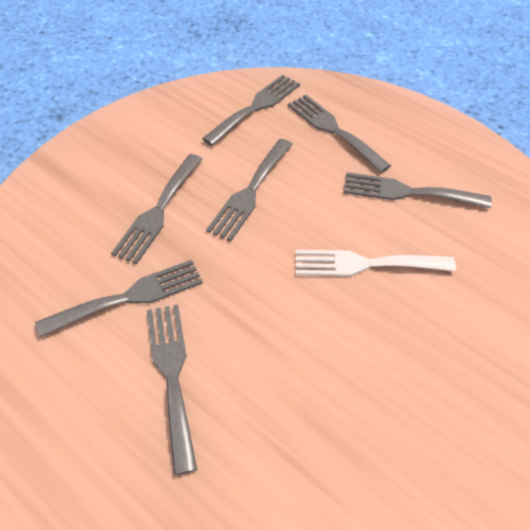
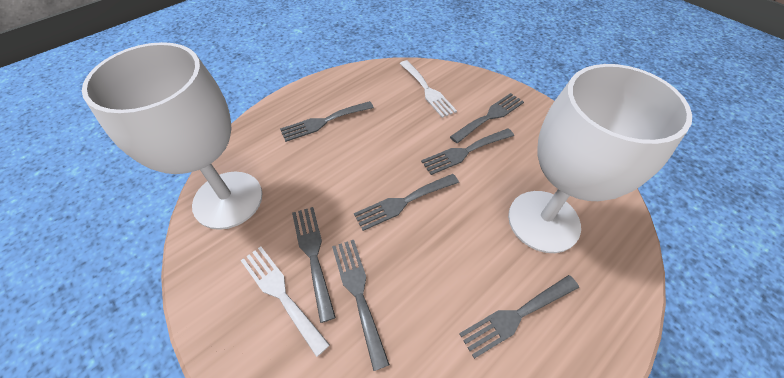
white fork: [296,250,456,276] = 1 -> [241,246,330,357] [400,60,457,118] = 2
white goblet: none = 0 -> [82,42,263,230] [508,64,692,253] = 2

